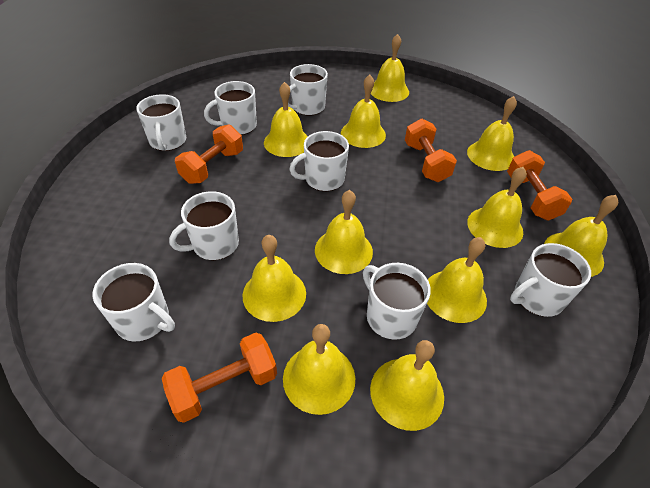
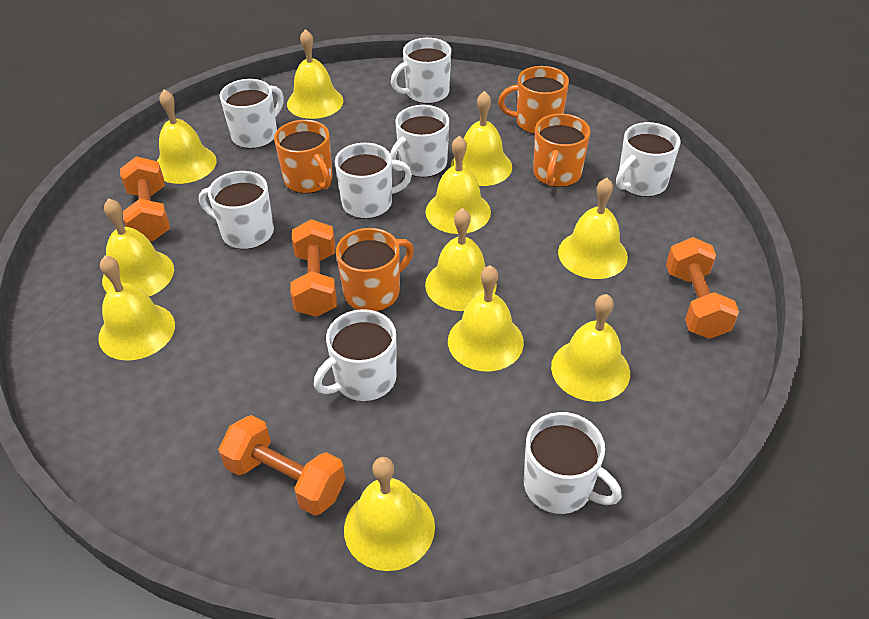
orange mug: none = 0 -> [274,120,332,194] [336,228,414,311] [498,66,569,134] [533,114,590,187] = 4

